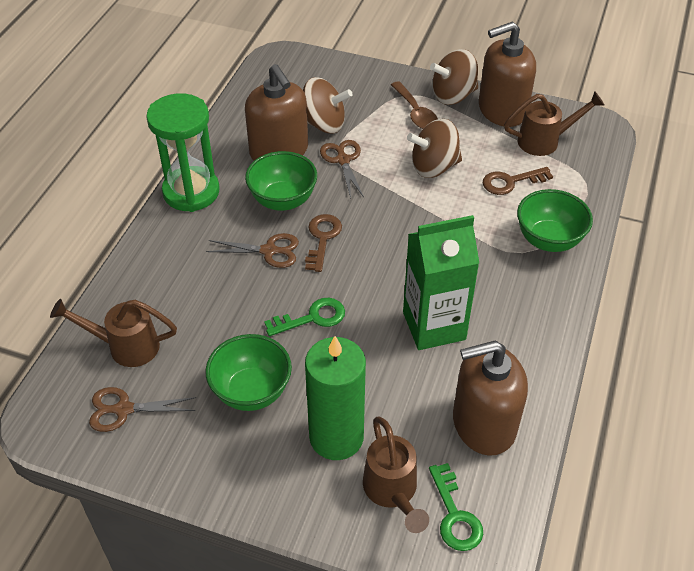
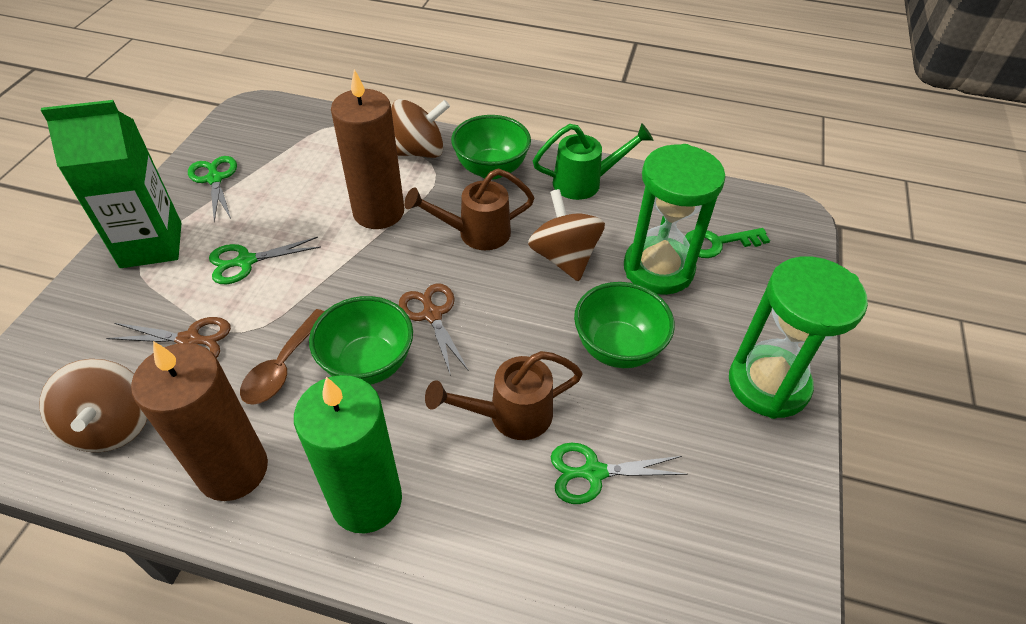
brown candle: none = 0 -> [131,341,268,501] [331,69,404,229] = 2
brown key: [305,214,342,272] [483,167,553,195] = 2 -> none = 0
brown scissors: [89,387,196,432] [206,233,299,268] [320,140,364,199] = 3 -> [106,317,231,358] [399,284,469,376] = 2
brown soap dispenser: [245,64,308,160] [453,341,528,456] [479,22,536,127] = 3 -> none = 0
brown watering can: [50,299,177,367] [363,416,429,533] [504,92,605,156] = 3 -> [404,168,534,250] [425,351,583,440] = 2
green hourglass: [146,93,220,212] = 1 -> [624,144,726,295] [729,256,868,419] = 2
green key: [264,298,345,336] [429,463,483,551] = 2 -> [685,228,770,258] = 1
green scissors: none = 0 -> [188,156,237,222] [209,237,321,284] [551,443,687,504] = 3
green watering can: none = 0 -> [533,123,653,200] = 1

